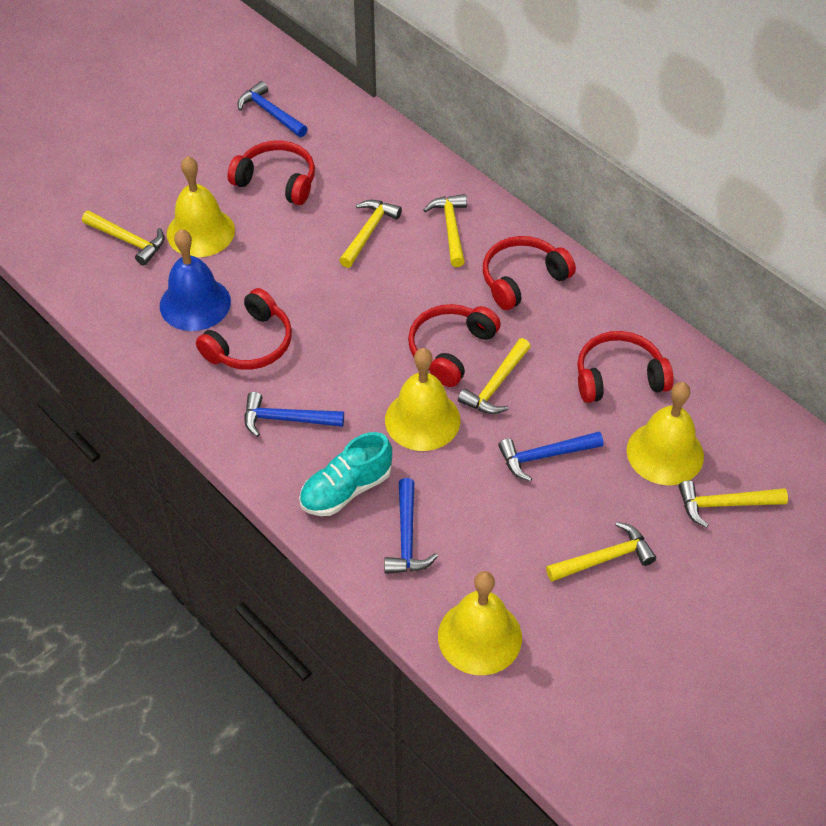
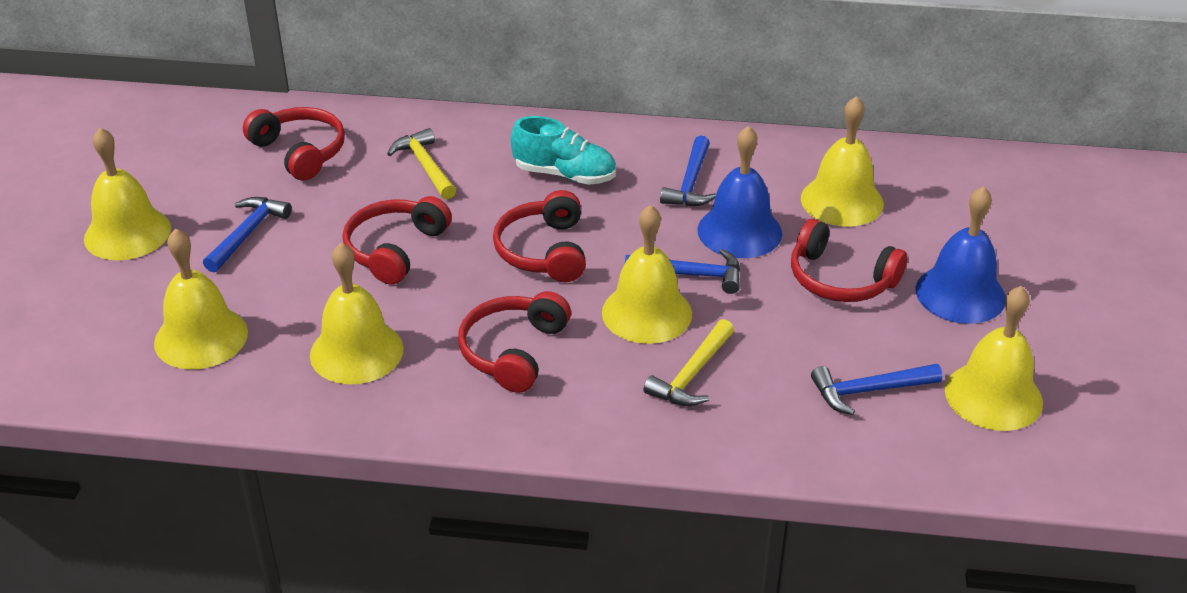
blue bell: [160,229,231,331] = 1 -> [698,125,782,258] [916,186,1006,324] = 2
yellow bell: [167,156,235,257] [385,348,460,451] [438,571,522,675] [627,382,704,485] = 4 -> [84,127,171,260] [154,228,248,369] [310,242,404,384] [602,204,692,344] [801,96,884,227] [945,286,1043,431] = 6
yellow hammer: [82,211,164,265] [339,200,402,268] [424,194,467,267] [458,338,531,414] [546,522,656,582] [679,480,788,528] = 6 -> [387,128,456,199] [644,319,734,406] = 2

